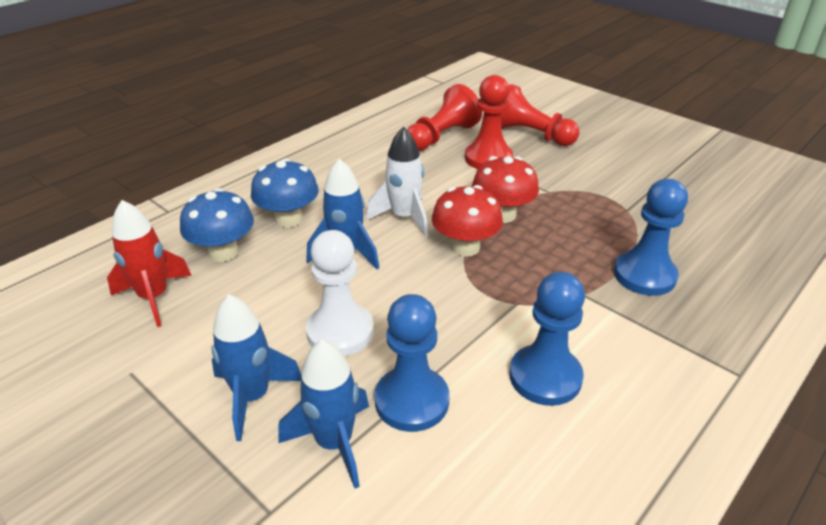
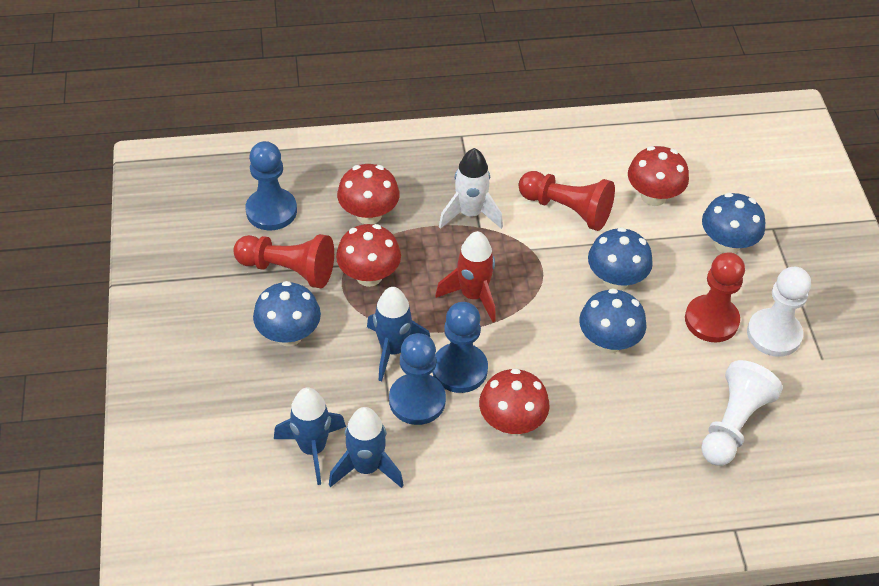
blue mushroom: [180,188,254,262] [251,159,319,228] = 2 -> [253,281,321,346] [579,288,647,353] [588,227,653,290] [702,193,765,253] = 4
red mushroom: [432,185,503,257] [472,156,539,223] = 2 -> [336,224,401,287] [337,164,400,224] [479,368,550,435] [628,146,689,206] = 4
white pawn: [306,230,374,356] = 1 -> [701,360,783,466] [747,267,811,357] = 2

